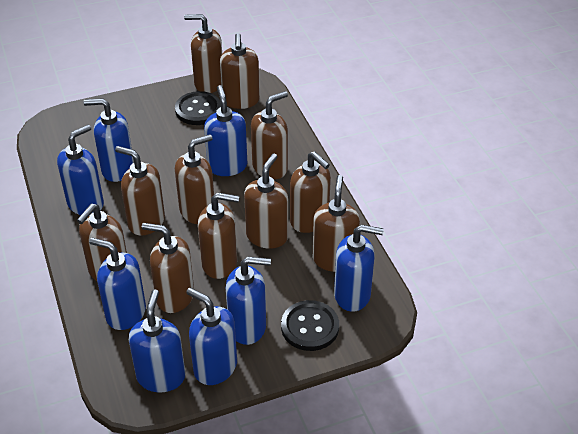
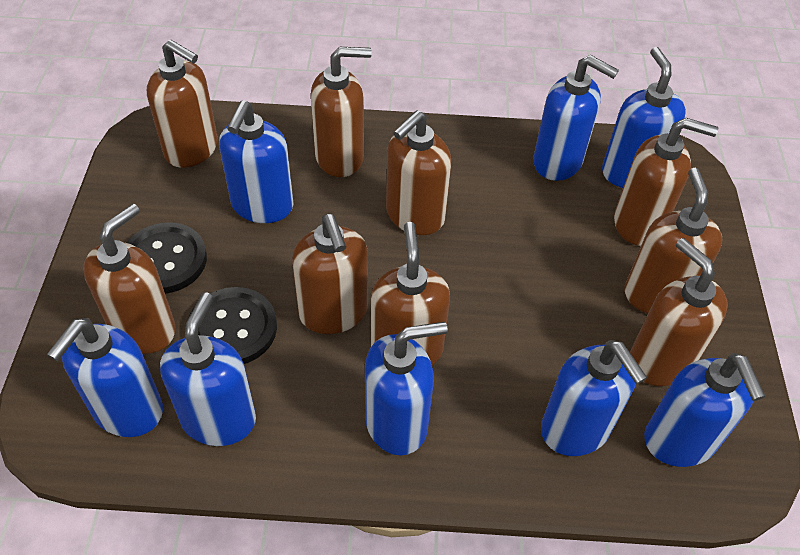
brown soap dispenser: [77,204,127,281] [115,146,165,236] [142,223,194,313] [175,134,214,224] [184,14,222,93] [198,193,239,279] [220,33,260,109] [244,153,288,249] [251,91,288,179] [290,151,331,233] [313,175,360,272] = 11 -> [83,204,176,354] [147,40,218,168] [292,214,368,334] [311,47,372,177] [371,222,450,365] [386,110,451,235] [614,118,718,246] [625,168,722,313] [630,238,728,386] = 9

